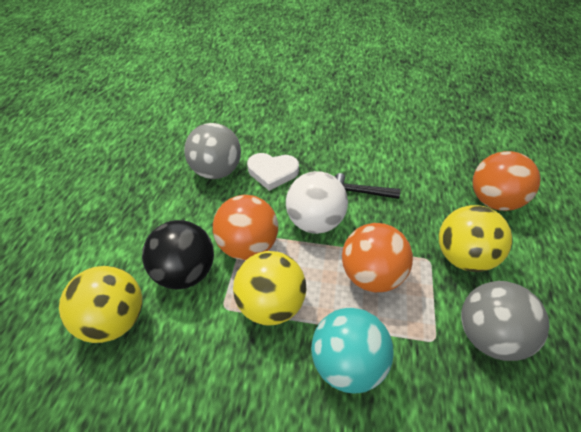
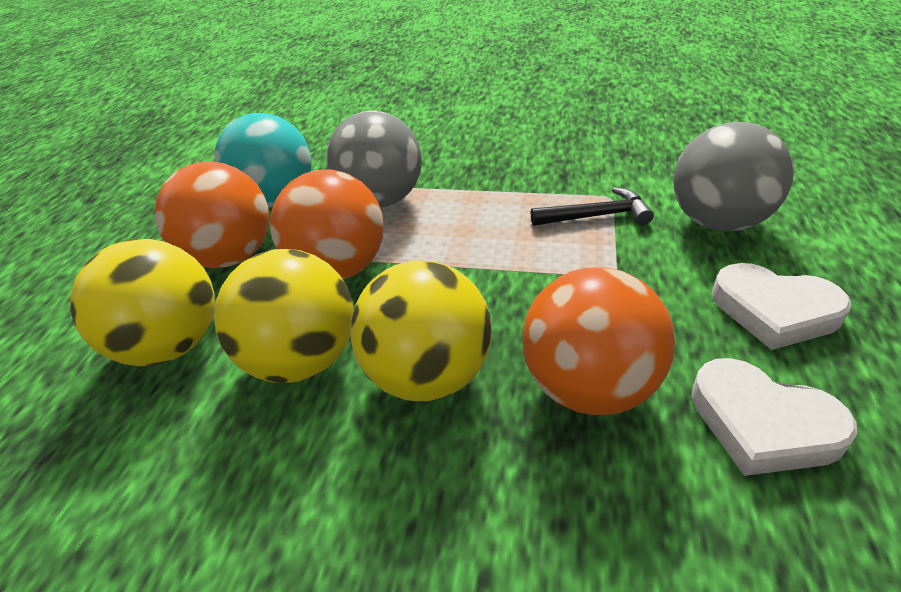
black ball: [142,220,214,290] = 1 -> none = 0
white ball: [286,171,348,234] = 1 -> none = 0
white heart: [247,153,299,191] = 1 -> [691,358,857,476] [712,263,852,350] = 2

